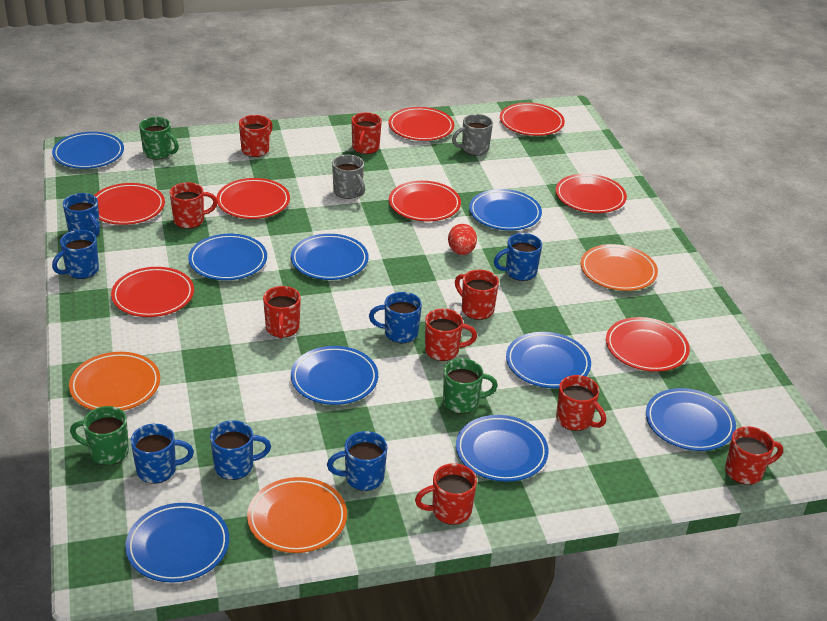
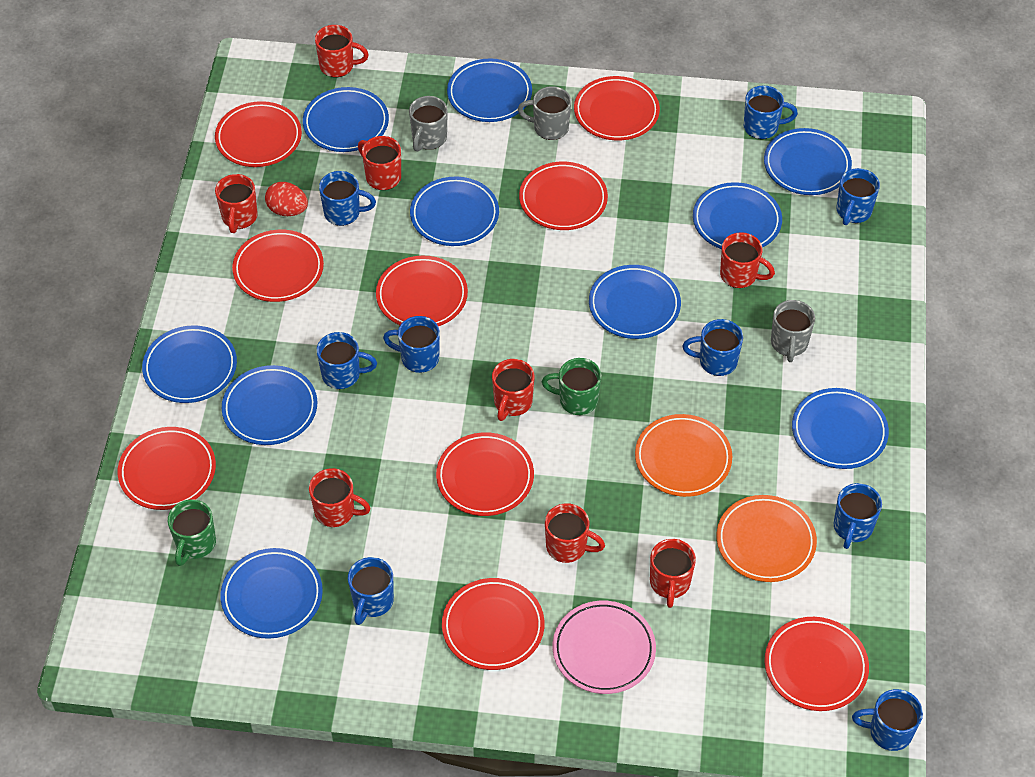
blue mug: [52,230,99,279] [63,193,100,237] [131,424,194,484] [210,420,271,480] [327,431,387,491] [369,292,422,343] [494,233,542,281] = 7 -> [317,332,377,389] [319,171,376,226] [348,557,394,625] [383,316,440,373] [682,319,743,376] [744,86,798,139] [834,483,882,549] [837,168,880,225] [852,689,923,751] = 9
blue plate: [52,132,124,169] [125,503,229,583] [188,234,267,280] [291,234,369,280] [291,346,378,405] [456,415,548,482] [469,189,542,230] [506,332,591,388] [646,388,736,451] = 9 -> [142,325,237,403] [220,548,323,639] [222,365,317,445] [303,87,389,152] [410,177,499,246] [447,58,532,122] [589,265,681,339] [693,182,782,249] [764,128,852,195] [792,388,889,469] = 10
green mug: [70,406,129,465] [139,117,179,159] [443,358,498,414] = 3 -> [168,499,216,566] [542,358,601,415] = 2
grey mug: [332,155,365,199] [452,114,493,155] = 2 -> [409,96,448,151] [518,86,571,140] [771,300,815,362] = 3
orange plate: [69,352,160,411] [247,477,347,553] [581,244,658,291] = 3 -> [635,414,732,497] [717,495,817,582] = 2
pink plate: none = 0 -> [553,601,656,694] = 1
red mug: [170,182,218,229] [239,115,273,157] [263,286,301,339] [351,112,382,154] [415,463,477,525] [425,309,477,361] [455,270,499,320] [556,375,606,431] [725,426,783,485] = 9 -> [215,174,258,233] [309,468,371,527] [315,25,369,77] [358,136,401,190] [492,359,535,421] [545,503,605,563] [650,539,696,608] [720,232,775,288] = 8
red plate: [94,183,165,225] [111,267,194,317] [217,178,290,219] [389,107,454,141] [389,181,461,221] [500,103,565,136] [556,174,627,213] [606,317,690,372] = 8 -> [118,427,216,510] [215,101,302,167] [232,230,324,302] [376,255,468,326] [436,432,534,516] [442,578,544,670] [519,162,608,230] [574,76,660,140] [765,617,869,711] = 9

